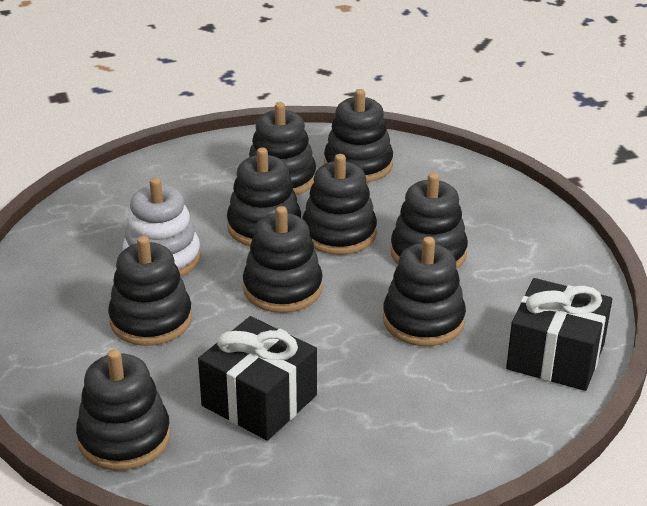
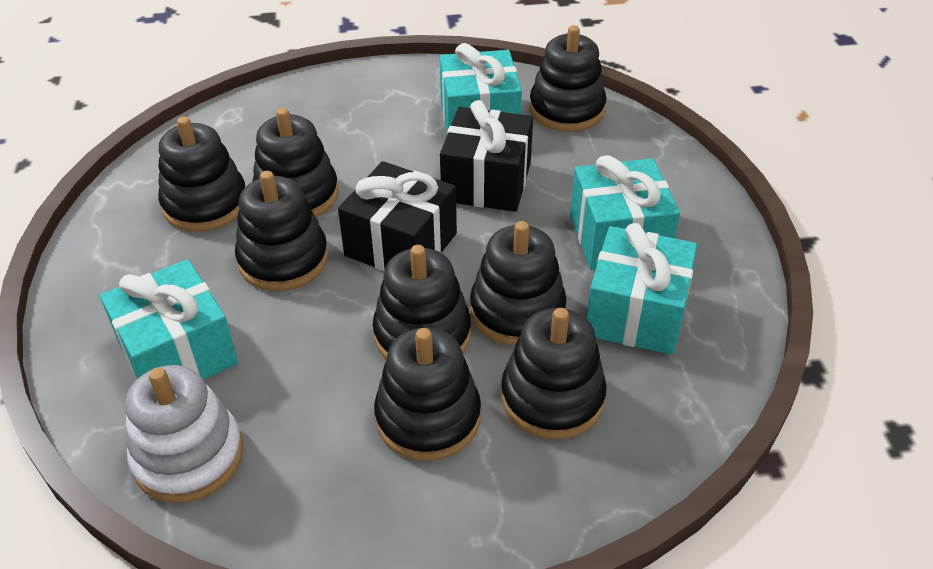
black stacking toy: [76,349,171,470] [108,236,192,346] [227,147,301,246] [243,206,323,313] [249,102,316,195] [302,154,377,255] [324,89,393,182] [383,237,466,346] [390,173,468,269] = 9 -> [158,116,245,232] [235,171,328,291] [252,108,339,217] [373,245,471,359] [374,327,481,461] [470,221,567,346] [501,308,607,439] [530,25,606,132] = 8
turquoise gift: none = 0 -> [100,259,238,380] [439,43,522,131] [570,155,680,270] [586,223,697,355] = 4

